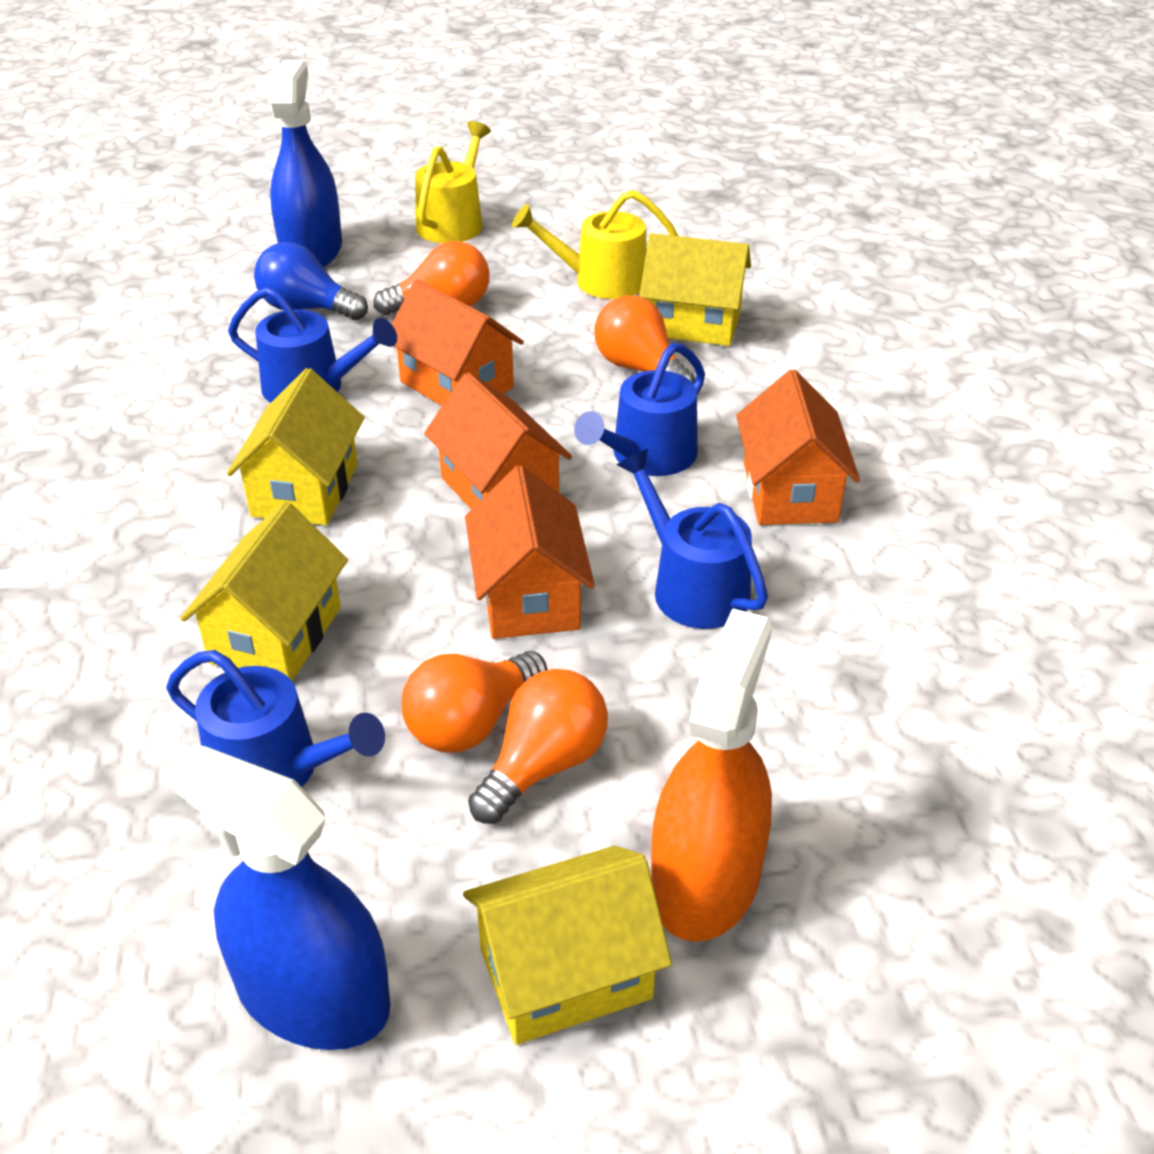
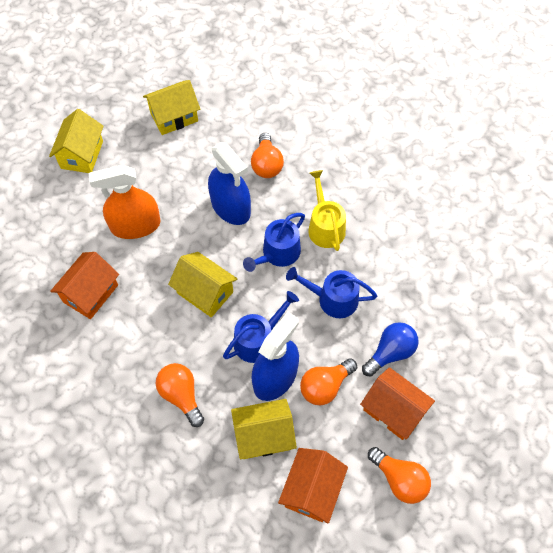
blue watering can: [166,650,385,787] [228,287,397,403] [574,343,705,476] [617,449,768,629] = 4 -> [223,291,299,363] [243,213,305,272] [286,267,378,318] = 3
orange house: [392,279,524,406] [424,372,572,509] [465,465,595,639] [736,370,860,525] = 4 -> [50,252,119,319] [278,448,348,524] [360,367,435,440] = 3
yellow watering can: [415,121,491,243] [512,190,678,299] = 2 -> [308,170,346,251] = 1

